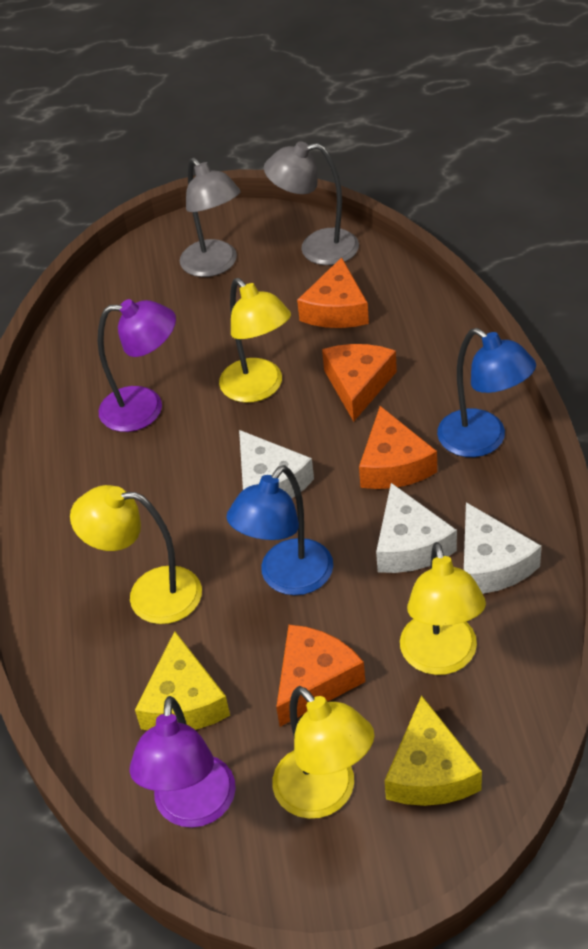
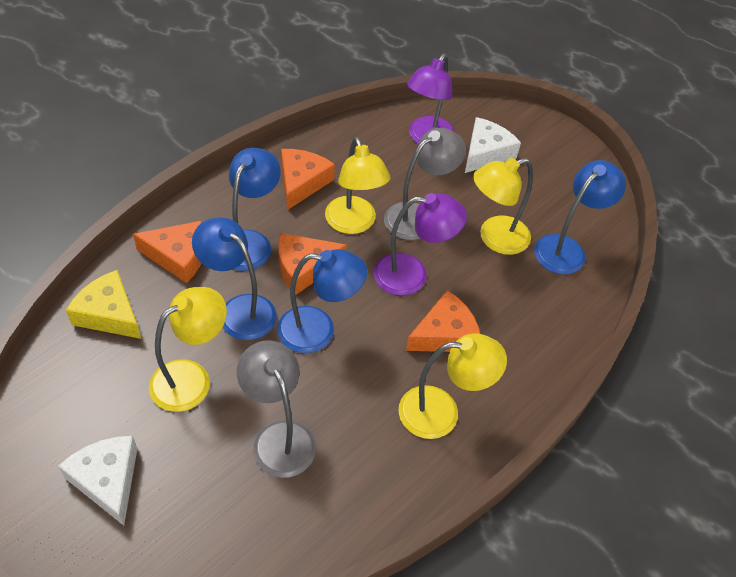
blue lamp: [226,465,333,595] [437,328,536,457] = 2 -> [192,217,277,340] [229,148,281,271] [277,249,367,353] [534,160,626,274] = 4
white cheese: [239,430,314,498] [376,483,457,573] [464,502,542,594] = 3 -> [58,436,137,526] [465,117,521,173] = 2
yellow cheese: [135,631,230,730] [385,695,482,806] = 2 -> [66,270,141,339] = 1

